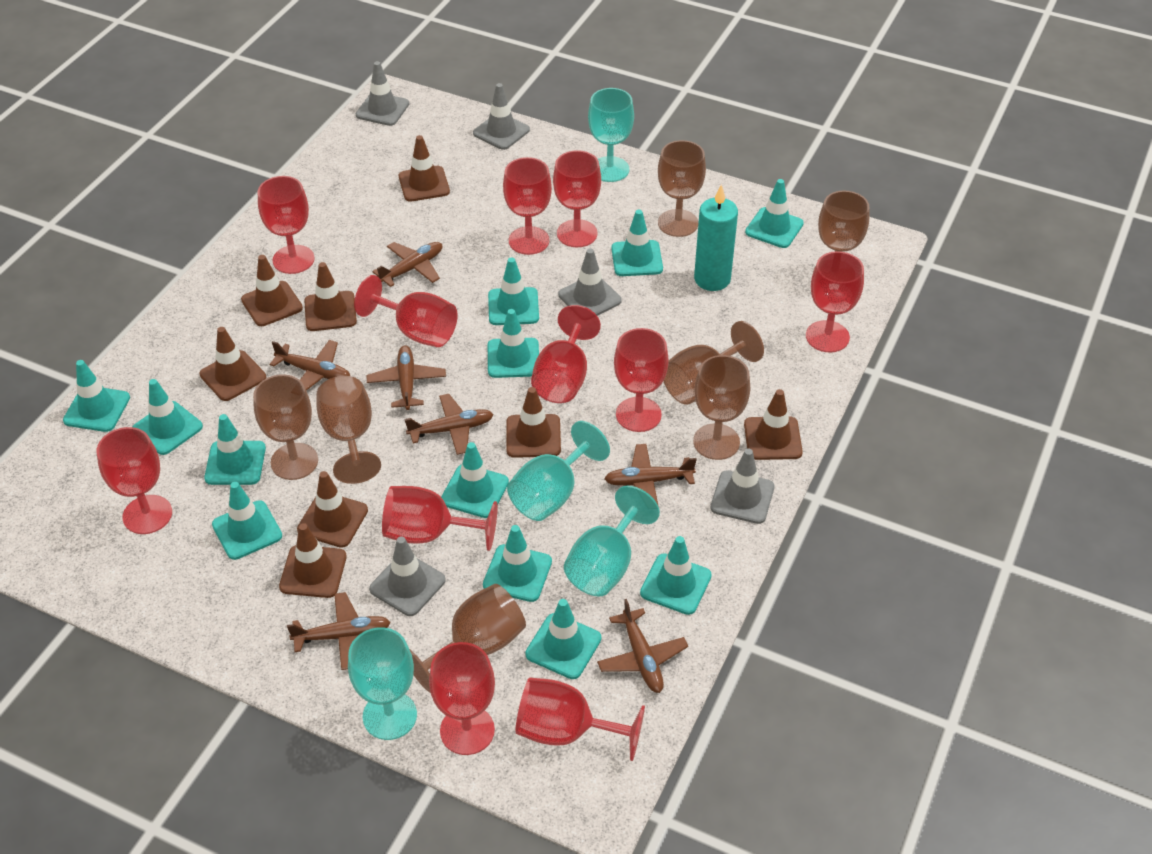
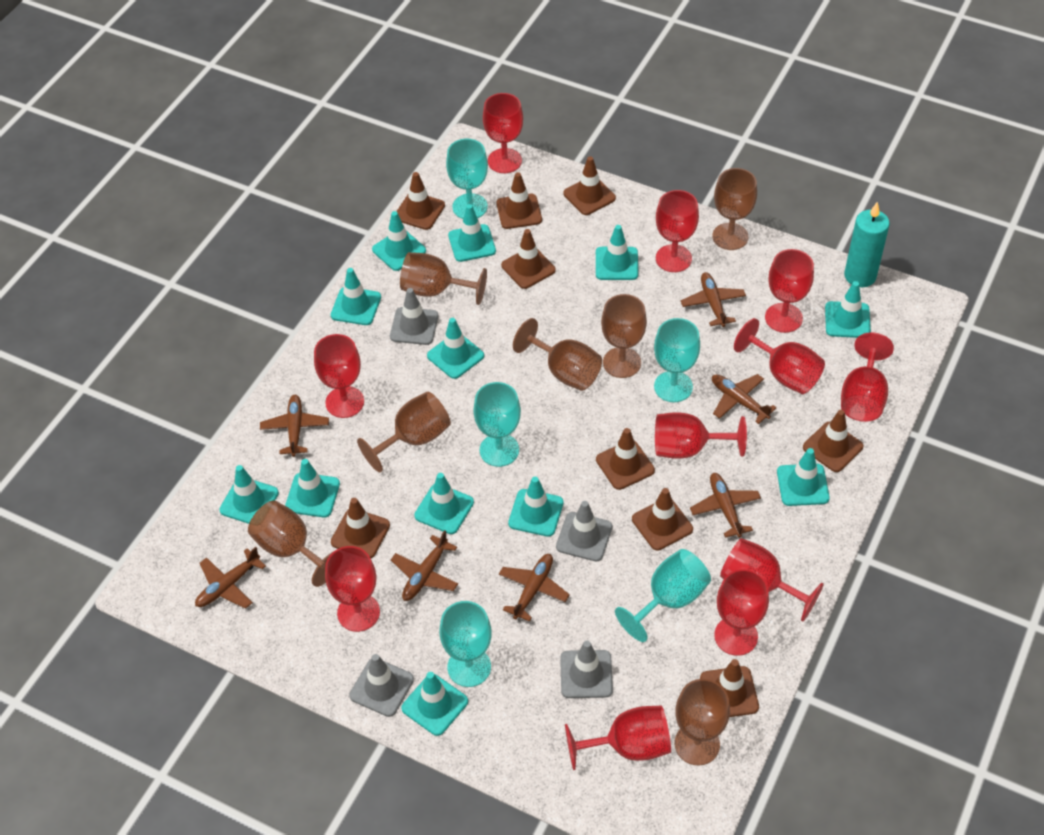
brown traffic cone: [199,327,266,401] [241,255,303,326] [279,523,347,598] [297,471,368,548] [304,262,357,331] [399,135,450,202] [506,387,561,458] [744,389,803,460] = 8 -> [331,498,390,558] [396,172,445,230] [496,172,542,229] [501,229,556,289] [563,156,616,215] [596,428,655,490] [632,488,693,550] [700,659,759,717] [803,410,863,472] = 9
grey traffic cone: [356,61,409,126] [369,536,446,616] [473,83,530,150] [558,249,622,316] [710,448,774,524] = 5 -> [349,654,414,717] [390,288,438,345] [556,501,612,561] [560,641,613,698] = 4
turquoise goblet: [348,627,417,740] [507,421,610,521] [564,486,660,597] [588,88,634,182] = 4 -> [440,601,492,687] [446,139,488,219] [473,382,521,467] [615,549,711,642] [654,318,700,402] = 5

